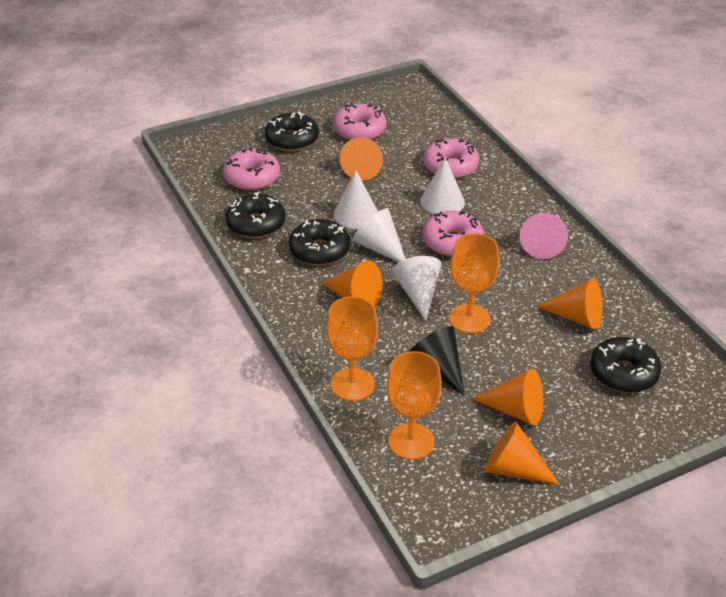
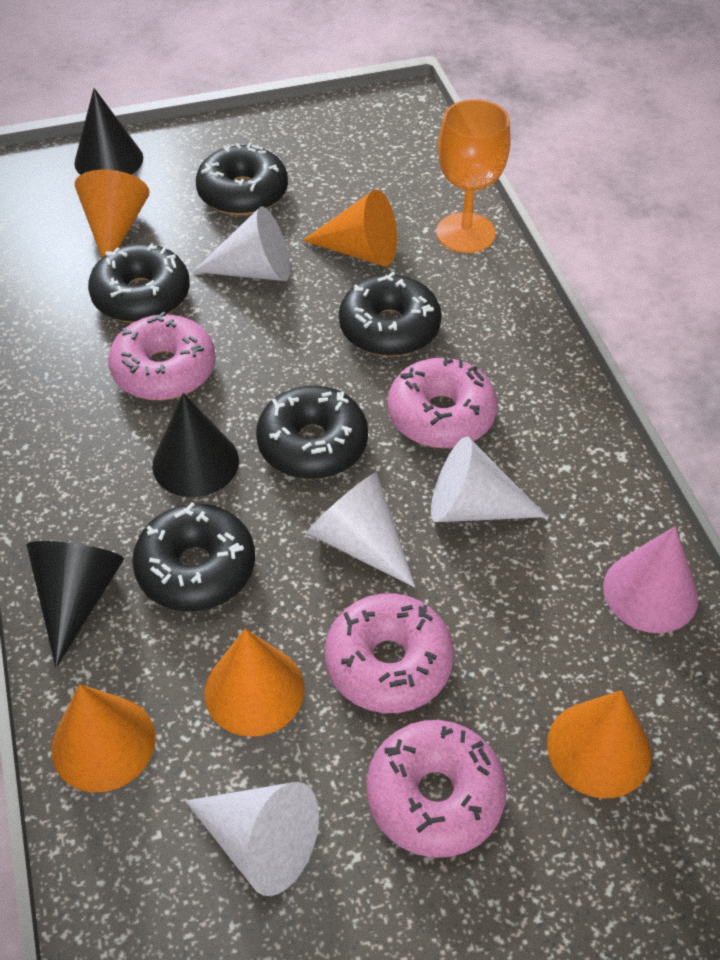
black cone: [409,327,465,396] = 1 -> [27,541,124,668] [74,88,143,175] [152,393,239,497] = 3
black donut: [225,192,286,238] [265,112,319,151] [289,219,350,266] [590,337,662,393] = 4 -> [88,244,190,322] [132,502,255,611] [196,142,288,216] [256,386,368,479] [339,272,442,357] = 5
orange goblet: [326,296,378,401] [387,351,442,460] [449,233,499,333] = 3 -> [436,99,510,253] = 1

